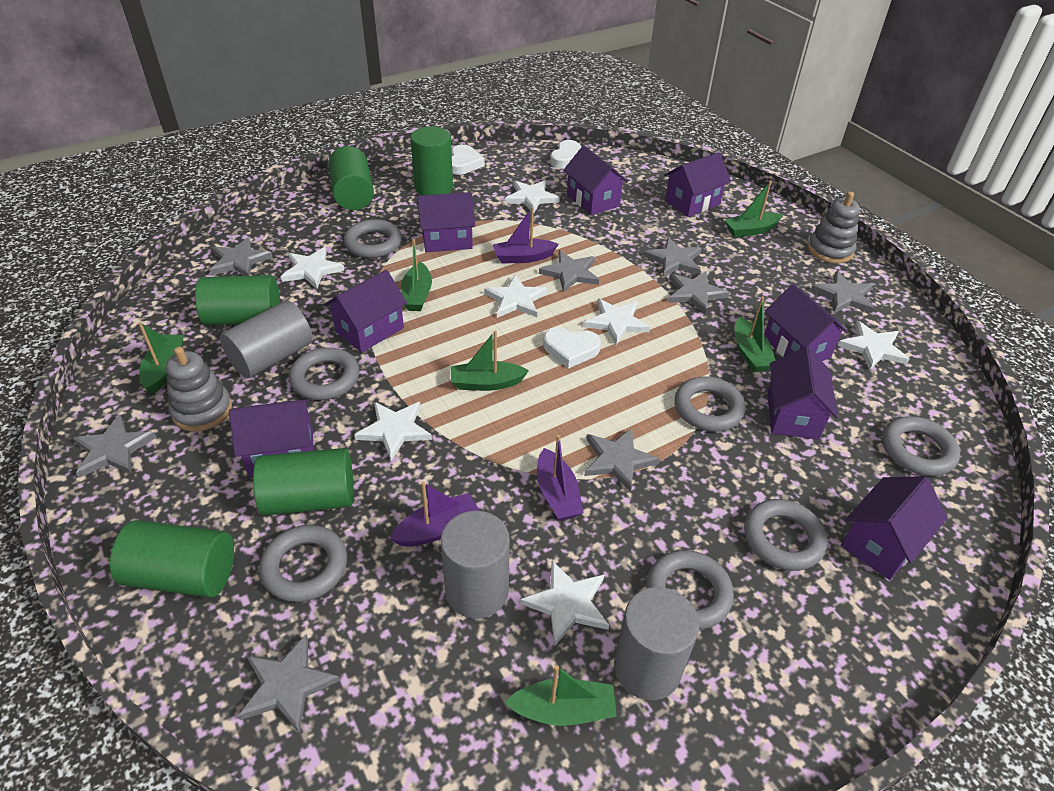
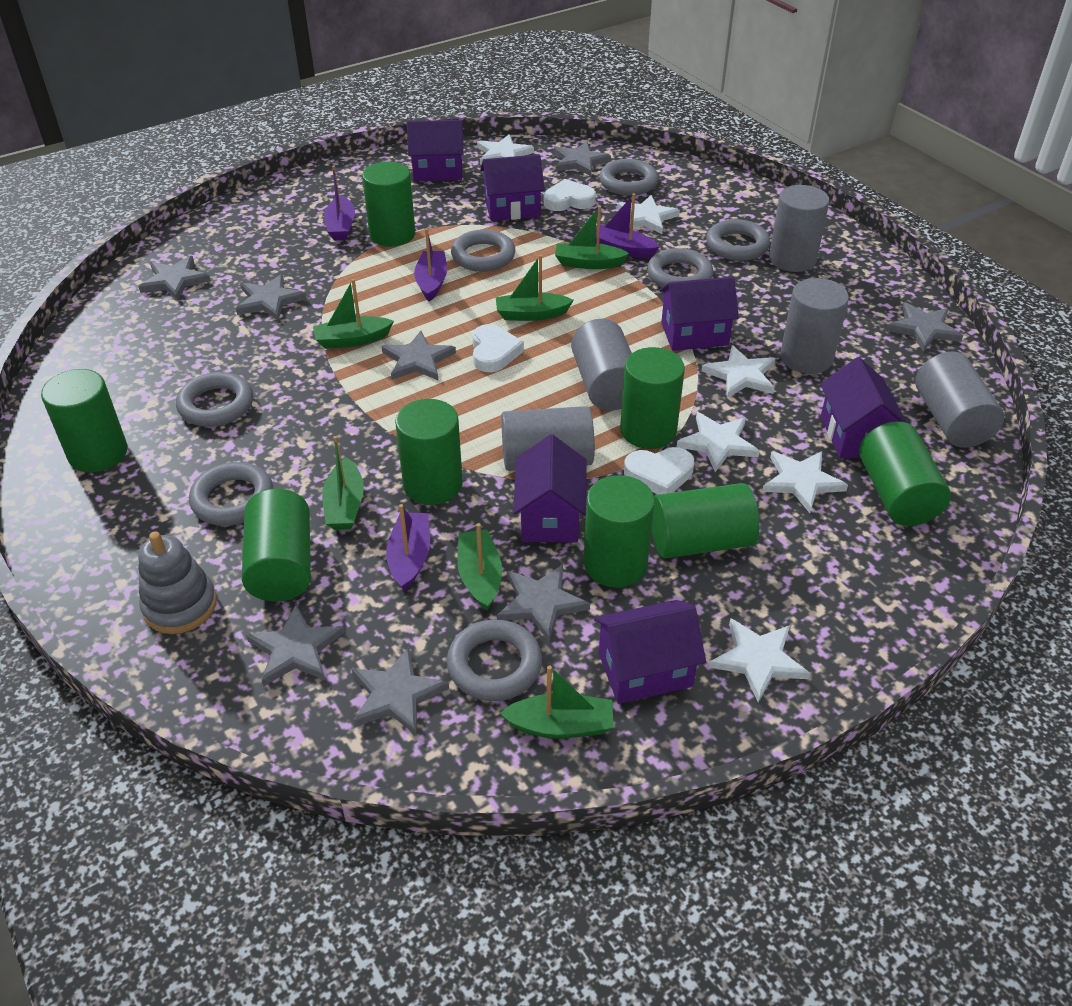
green cylinder: [110,520,234,598] [195,275,280,325] [253,448,354,515] [328,146,374,210] [410,127,453,195] = 5 -> [41,369,128,472] [242,489,311,601] [362,162,415,247] [395,399,463,505] [584,475,655,588] [620,347,685,449] [652,483,760,558] [859,421,951,526] = 8
grey cylinder: [220,300,313,378] [441,511,510,619] [614,587,699,700] = 3 -> [501,406,595,471] [571,319,632,411] [769,185,830,272] [780,278,849,374] [915,352,1004,448] = 5
grey stacking toy: [166,347,232,432] [808,192,860,263] = 2 -> [138,531,217,634] = 1
purple boat: [390,482,480,546] [493,207,559,263] [537,435,584,521] = 3 -> [324,165,355,240] [386,504,430,591] [414,228,447,302] [595,193,660,258] = 4
purple house: [229,399,313,476] [324,270,407,353] [417,192,475,252] [563,146,628,215] [664,152,731,217] [764,284,848,361] [767,346,838,440] [841,476,947,580] = 8 -> [407,120,464,181] [480,154,545,221] [513,434,587,543] [594,600,706,704] [660,277,739,351] [821,357,907,459] = 6
white star: [281,247,344,289] [354,402,432,461] [484,275,548,318] [505,180,560,212] [520,560,609,645] [584,299,650,345] [838,321,910,370] = 7 -> [477,134,534,165] [617,195,680,234] [677,412,760,472] [702,345,776,398] [709,618,810,703] [762,451,848,513] = 6

